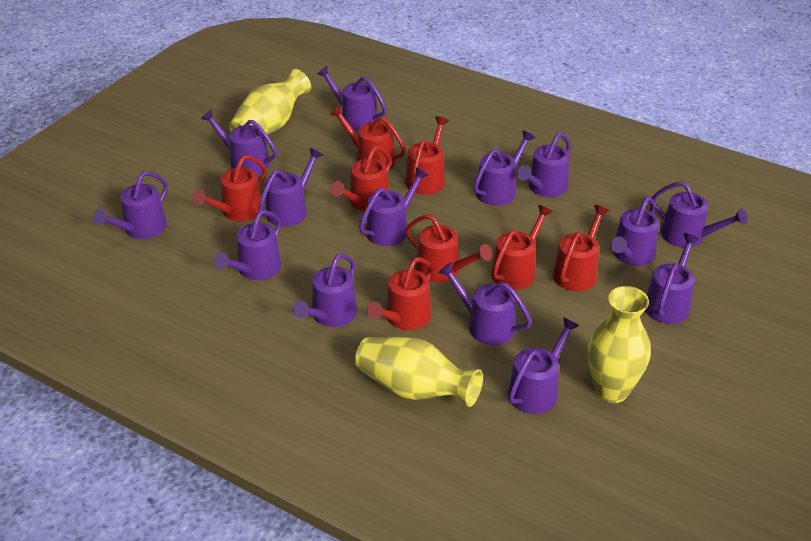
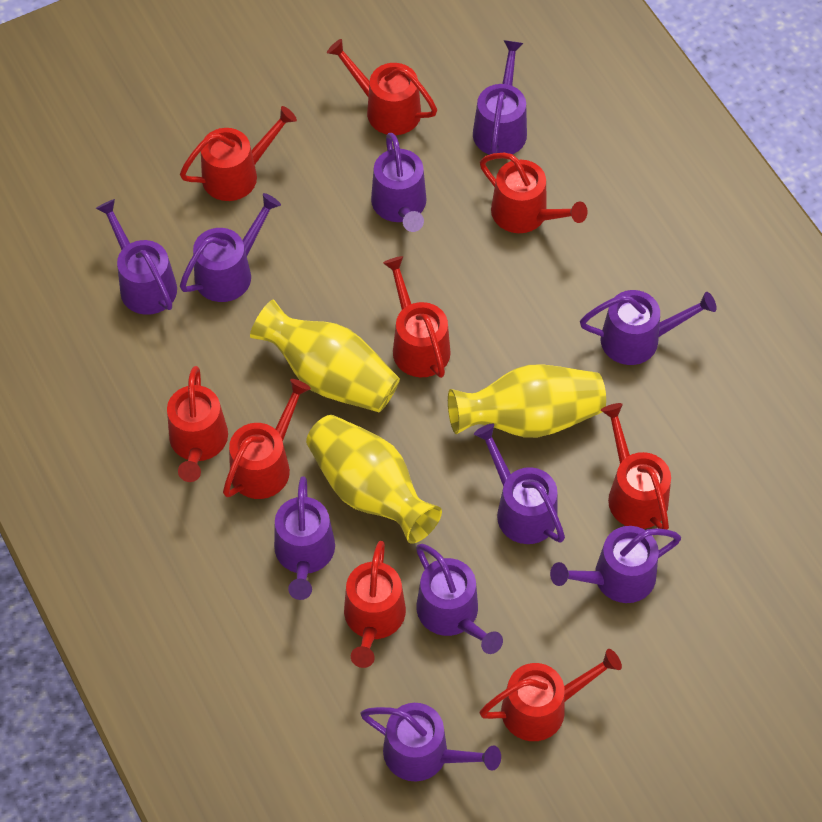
purple watering can: [93,171,168,239] [201,109,277,175] [214,210,282,280] [258,148,323,227] [293,253,357,327] [317,66,387,131] [359,167,428,246] [438,262,532,345] [474,130,535,206] [508,317,579,414] [517,132,571,197] [610,196,659,266] [645,233,700,324] [652,181,748,248] = 14 -> [96,199,177,315] [180,193,281,302] [274,476,335,600] [361,703,501,781] [371,133,427,232] [416,544,503,654] [473,40,527,155] [474,424,565,544] [550,526,681,603] [580,290,717,365] = 10
red watering can: [193,155,267,221] [330,105,406,170] [330,146,392,212] [367,257,433,330] [405,116,449,195] [406,214,492,283] [492,205,553,290] [553,205,609,291] = 8 -> [167,366,228,482] [180,106,297,201] [223,379,311,499] [327,39,437,135] [344,541,406,668] [383,256,451,378] [479,649,622,741] [480,153,588,233] [601,403,671,530] = 9

